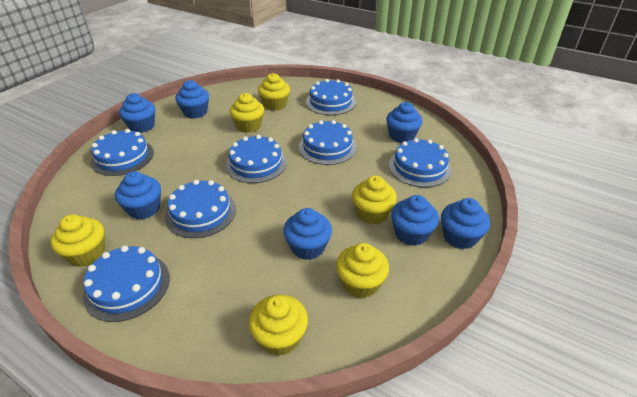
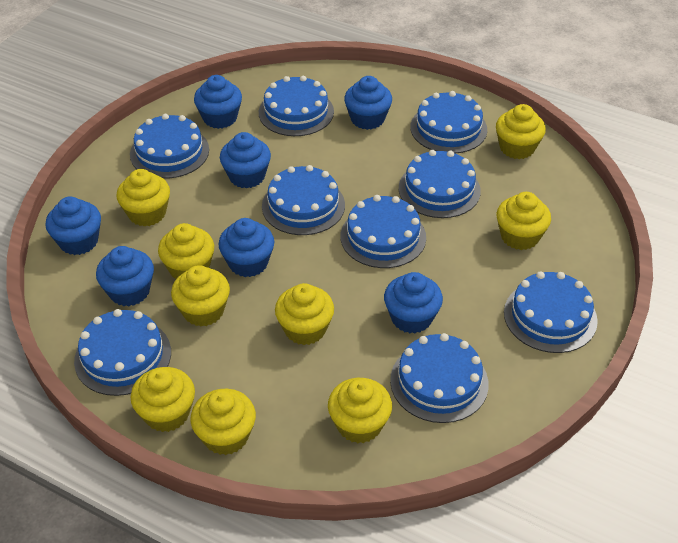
blue cake: [83,245,170,322] [91,129,154,176] [165,180,236,238] [225,135,287,183] [299,120,357,165] [306,79,356,115] [389,138,452,187] = 7 -> [74,309,171,396] [130,114,209,179] [259,76,334,136] [262,165,345,235] [341,195,426,268] [390,333,489,423] [399,150,481,218] [410,91,487,153] [504,271,598,353] = 9
yellow cupcake: [51,214,105,267] [229,93,264,133] [249,294,308,356] [258,73,290,111] [336,243,389,298] [352,176,397,224] = 6 -> [116,169,170,227] [131,367,195,432] [158,223,214,279] [171,265,230,326] [190,389,256,455] [275,283,334,345] [328,378,392,443] [496,104,546,159] [497,192,551,250] = 9

